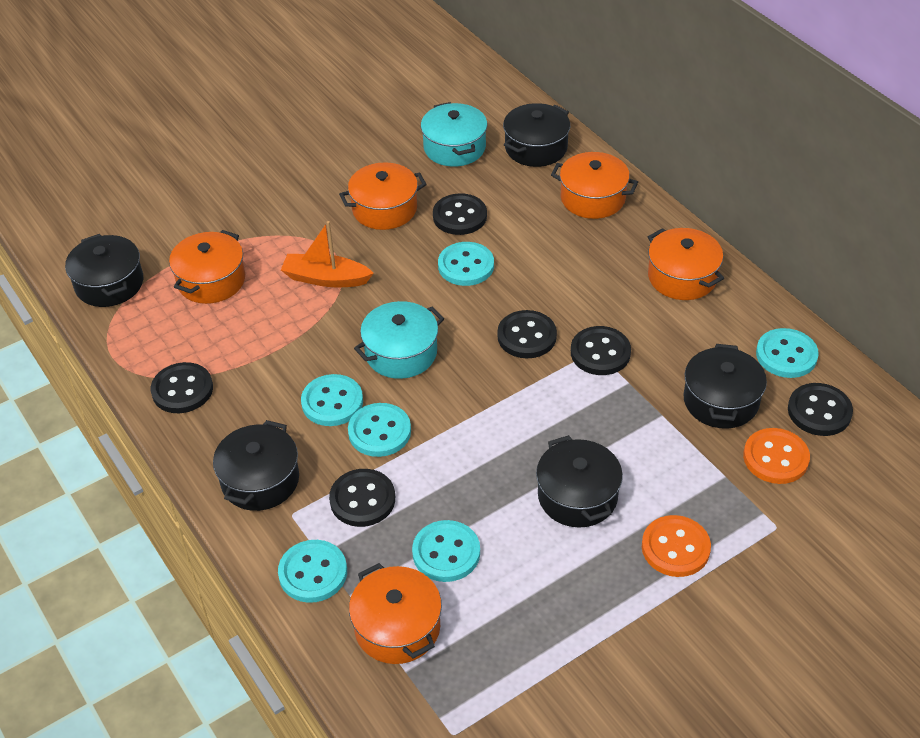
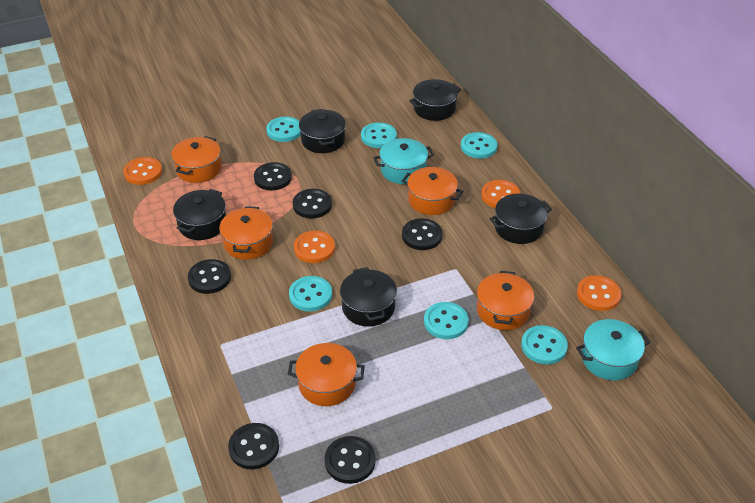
orange boat: [281,221,374,287] = 1 -> none = 0
orange button: [642,515,711,577] [743,428,810,484] = 2 -> [123,157,162,185] [294,231,335,263] [481,180,521,208] [577,275,622,311] = 4

